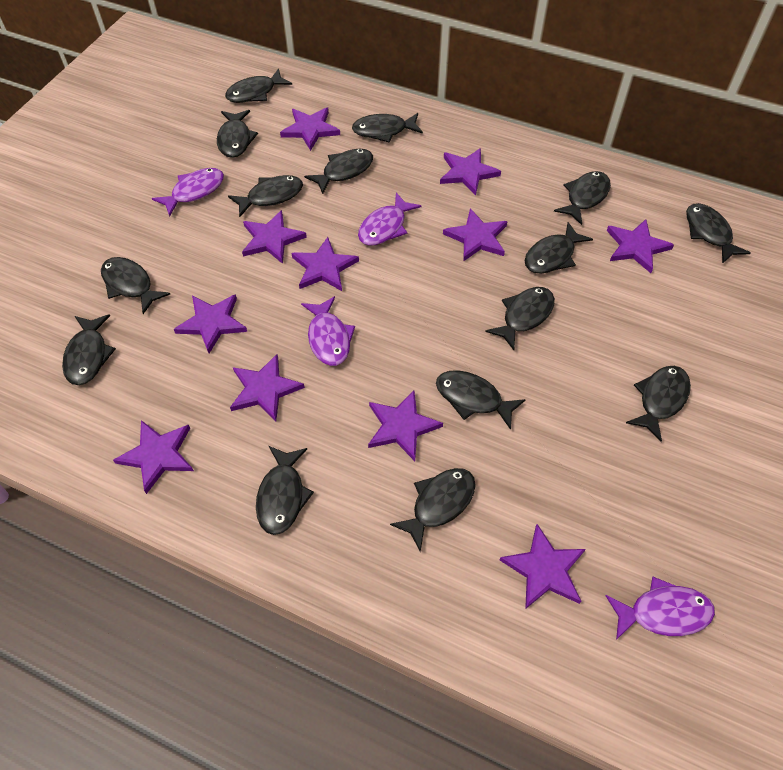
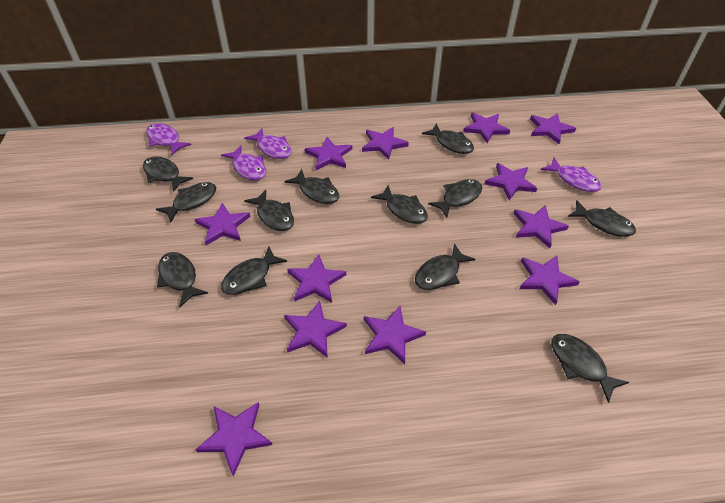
black fish: [62,314,116,385] [101,257,170,314] [217,110,258,158] [225,68,292,103] [228,175,303,217] [256,446,314,535] [304,149,373,194] [352,113,423,143] [390,468,476,552] [436,370,526,430] [485,287,555,350] [525,222,593,274] [554,171,611,225] [626,366,691,442] [686,203,751,264] = 15 -> [143,156,193,192] [156,182,216,223] [157,252,208,307] [221,246,287,295] [244,190,294,231] [284,169,339,204] [371,185,428,224] [415,243,476,290] [422,124,474,154] [428,179,482,217] [551,334,629,403] [568,200,636,237] = 12
purple star: [113,420,194,494] [174,294,247,353] [230,354,305,421] [242,210,307,264] [280,108,340,151] [291,237,359,291] [368,390,443,461] [440,148,501,196] [443,209,507,262] [500,524,586,609] [607,219,674,273] = 11 -> [195,203,251,245] [195,402,272,477] [284,301,347,358] [287,254,346,303] [305,137,352,170] [362,127,409,160] [364,306,426,364] [463,113,510,143] [485,163,537,200] [513,205,569,248] [520,256,580,305] [530,113,576,144] = 12

